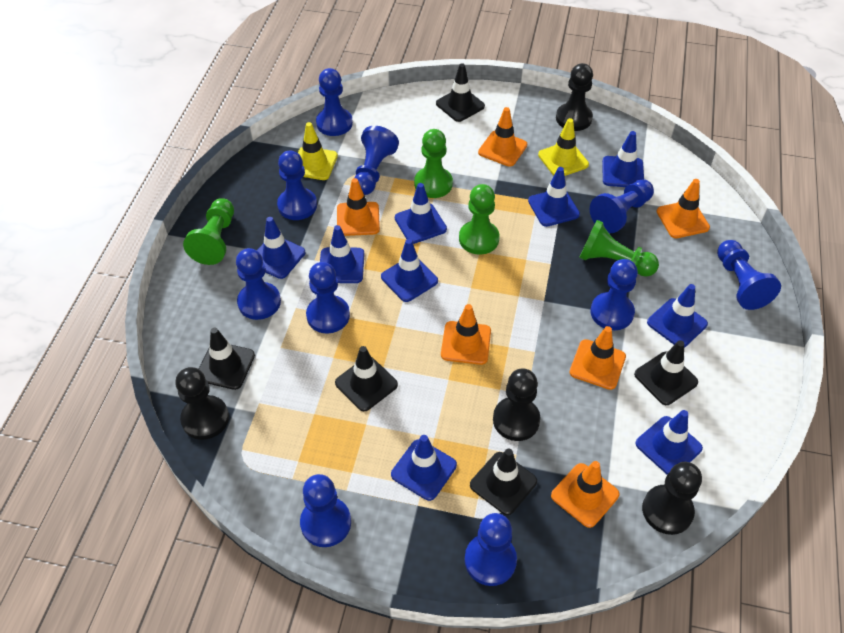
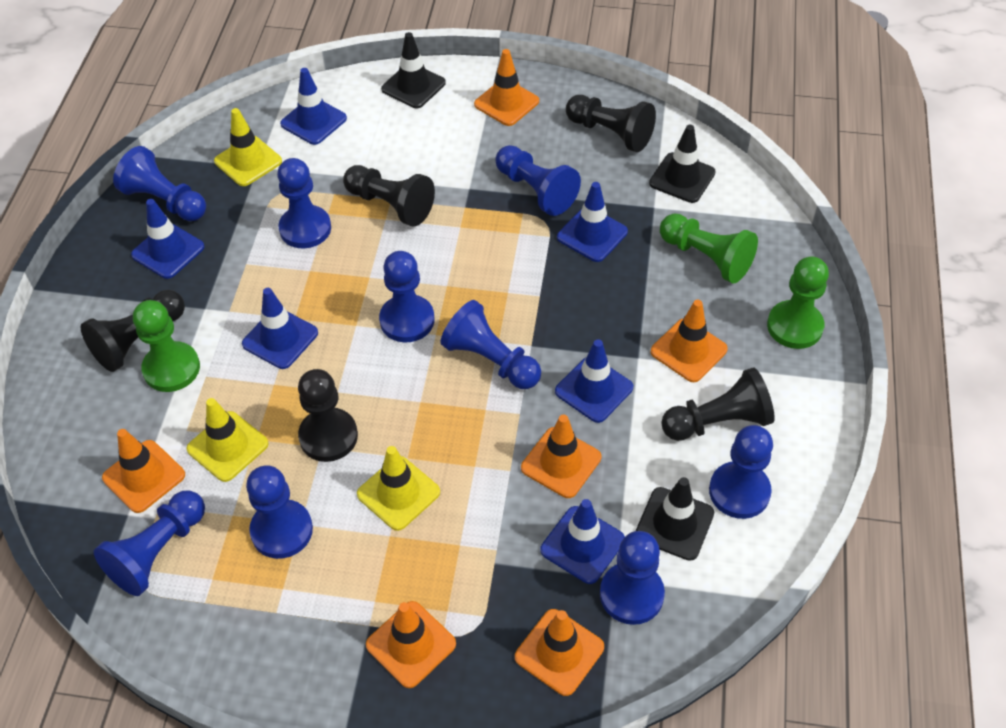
black pawn: [175,367,229,440] [493,369,541,441] [556,63,593,131] [642,462,702,535] = 4 -> [81,290,185,372] [298,369,358,462] [343,165,435,227] [566,95,656,152] [661,367,775,441] = 5
black traffic cone: [199,328,255,390] [335,346,398,411] [436,63,485,122] [470,449,537,515] [634,340,698,405] = 5 -> [381,32,446,108] [636,477,714,561] [649,125,716,203] = 3
blue pawn: [236,248,281,320] [277,150,317,220] [300,474,351,547] [306,262,350,334] [316,68,353,136] [355,126,399,195] [465,513,517,586] [590,179,654,233] [590,259,638,330] [717,240,781,310] = 10 -> [94,490,205,596] [113,146,206,221] [246,465,313,559] [277,158,331,248] [379,251,434,342] [441,300,541,389] [495,145,581,216] [600,531,665,625] [709,425,773,519] = 9
blue traffic cone: [257,217,305,279] [320,225,365,283] [381,239,438,302] [391,435,457,501] [395,183,447,244] [528,167,580,227] [602,131,644,187] [635,410,703,475] [647,284,708,348] = 9 -> [131,199,205,279] [242,288,318,369] [280,68,347,145] [540,499,625,584] [555,339,633,423] [557,182,628,262] = 6
green pawn: [183,198,234,265] [414,129,453,198] [459,184,500,255] [579,220,659,277] = 4 -> [133,300,200,392] [660,214,758,283] [767,256,829,349] = 3
yellow traffic cone: [298,122,338,180] [538,118,589,176] = 2 -> [187,398,269,482] [214,108,282,186] [357,446,440,531] = 3

